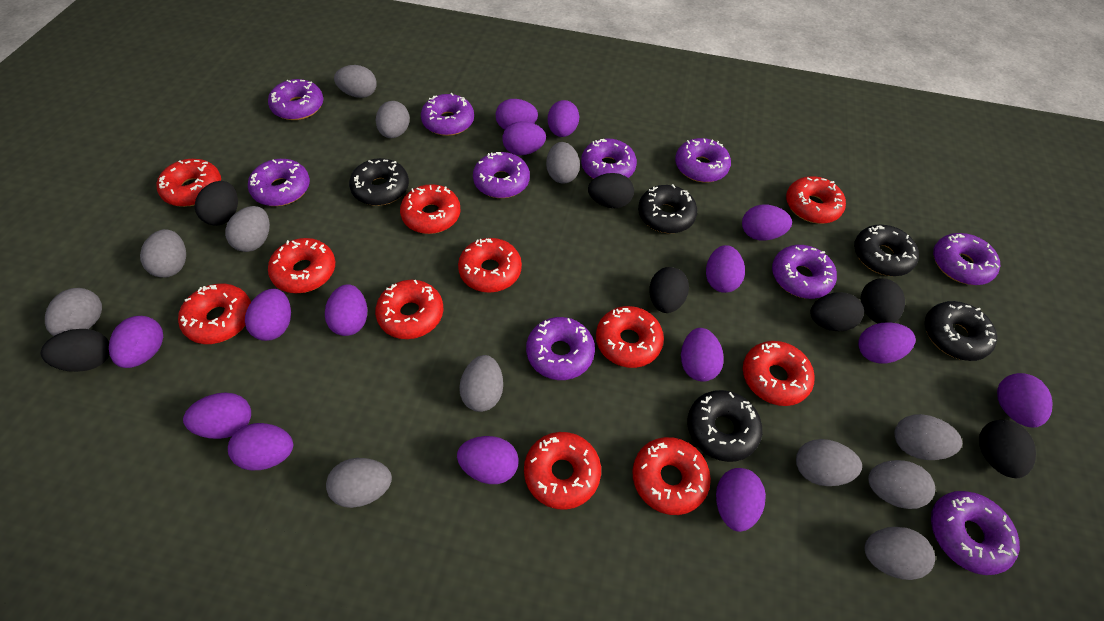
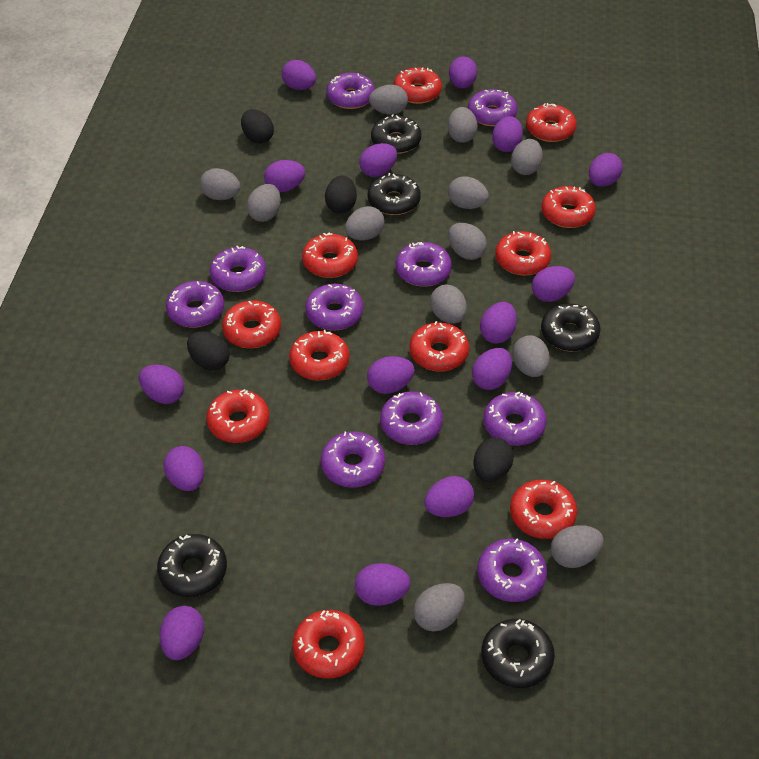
black egg: [41,329,109,372] [195,181,238,226] [588,173,634,208] [649,267,689,313] [810,292,864,331] [861,278,905,323] [979,420,1036,478] = 7 -> [187,331,230,371] [241,109,274,144] [325,175,357,214] [474,437,514,482] = 4

